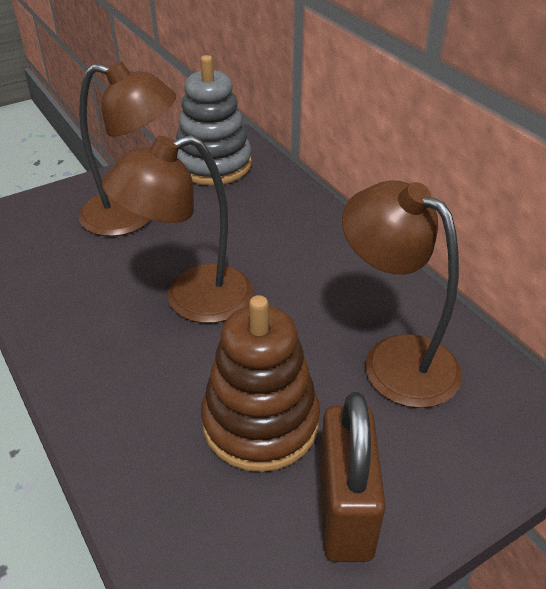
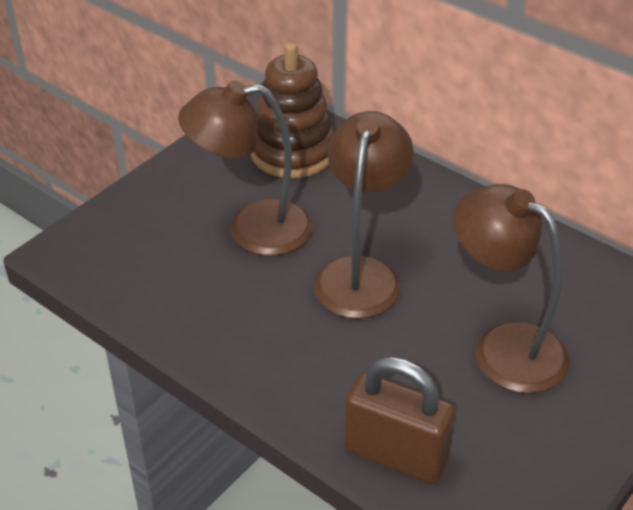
grey stacking toy: [176,55,252,186] = 1 -> none = 0

